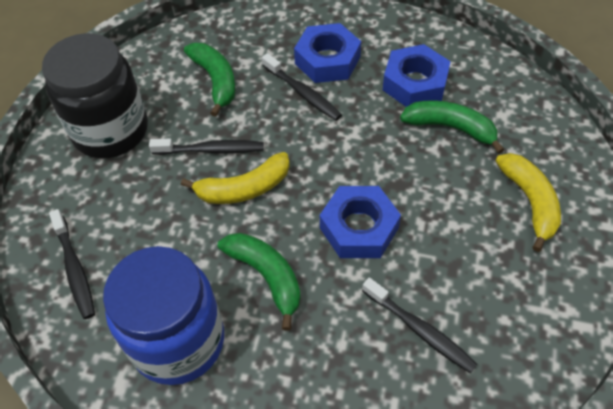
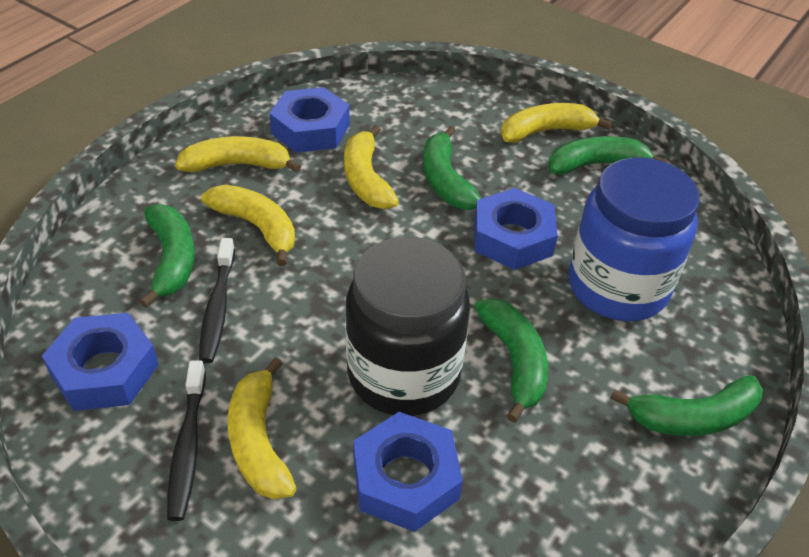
black toothbrush: [49,209,95,319] [149,139,264,155] [262,53,342,121] [362,278,478,373] = 4 -> [167,361,206,521] [199,238,235,363] = 2
blue nut: [294,23,361,83] [320,186,401,258] [383,44,451,107] = 3 -> [42,313,159,411] [269,87,350,153] [353,412,463,532] [474,188,558,270] = 4
green banana: [184,43,235,117] [218,233,301,330] [400,100,504,154] = 3 -> [139,204,195,308] [423,126,482,210] [474,298,548,423] [548,136,667,175] [610,375,763,436] = 5
yellow banana: [181,152,290,204] [496,153,561,252] = 2 -> [175,136,301,173] [201,185,295,266] [227,357,296,499] [344,125,399,209] [501,103,612,143] = 5

